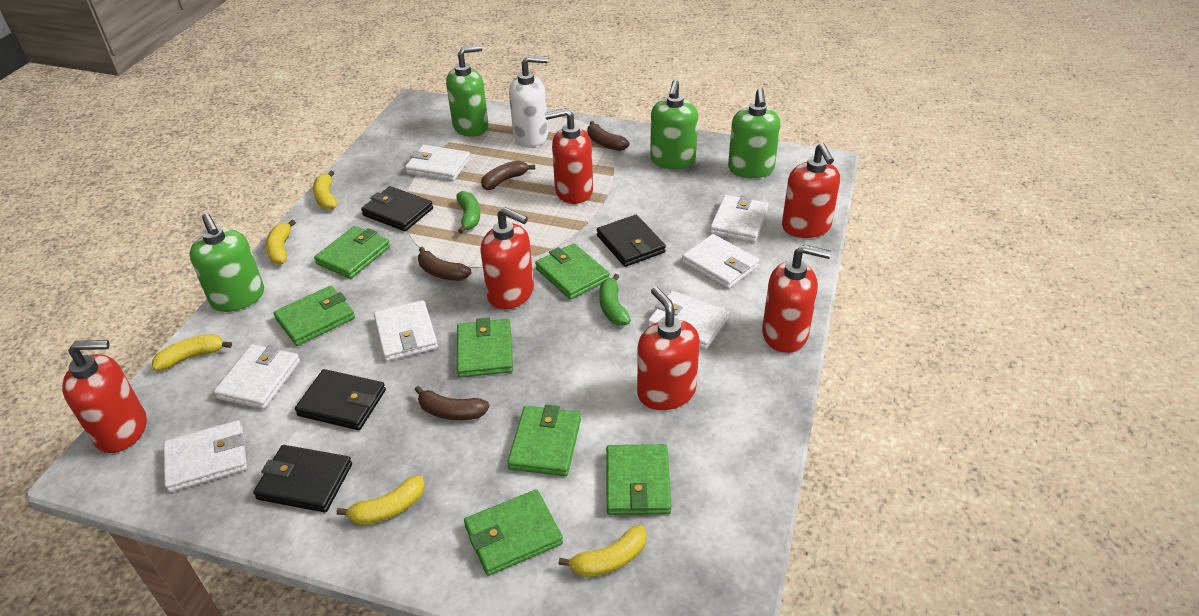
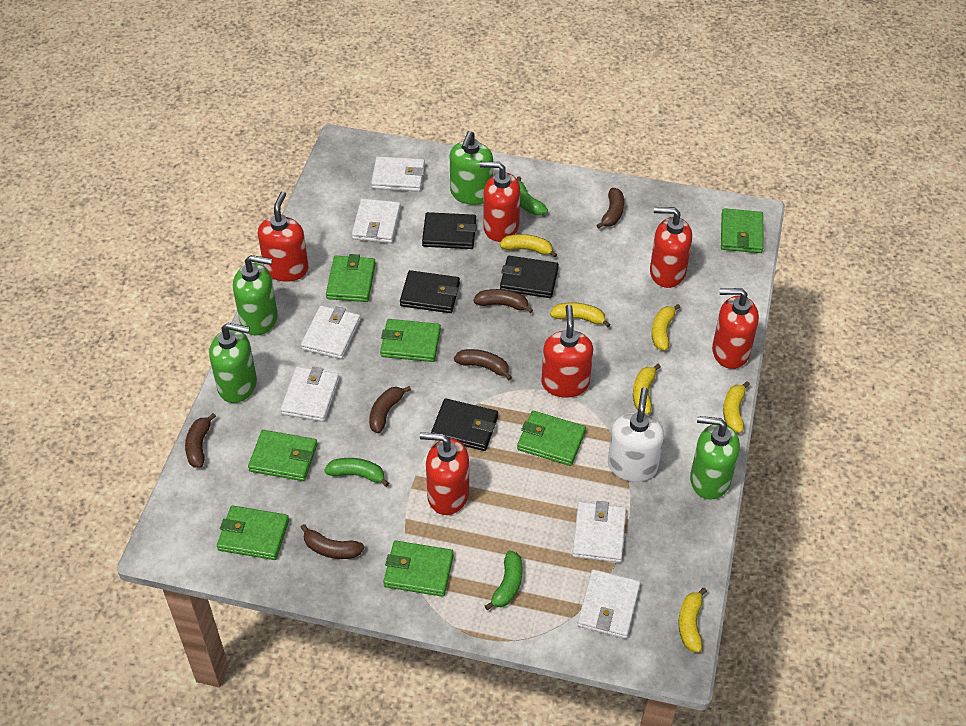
brown banana: [415,386,490,420] [418,247,472,281] [481,160,535,190] [588,121,629,151] = 4 -> [185,413,216,468] [300,524,364,559] [369,386,411,433] [454,349,512,380] [473,289,533,313] [596,188,624,229] = 6
green banana: [457,191,480,234] [599,274,631,326] = 2 -> [324,458,389,487] [485,550,522,610] [517,176,548,216] = 3
white wallet: [163,420,247,492] [214,344,300,409] [374,300,438,361] [405,145,470,181] [648,291,729,350] [682,234,759,289] [710,195,768,243] = 7 -> [280,366,339,422] [301,305,361,359] [352,198,401,243] [371,156,425,192] [572,501,626,563] [577,569,640,639] = 6
yellow banana: [152,334,232,371] [265,219,296,265] [313,171,337,210] [337,475,425,525] [558,525,647,577] = 5 -> [500,234,557,258] [550,302,611,327] [633,364,661,414] [652,304,681,351] [678,588,707,653] [723,381,750,433] = 6

